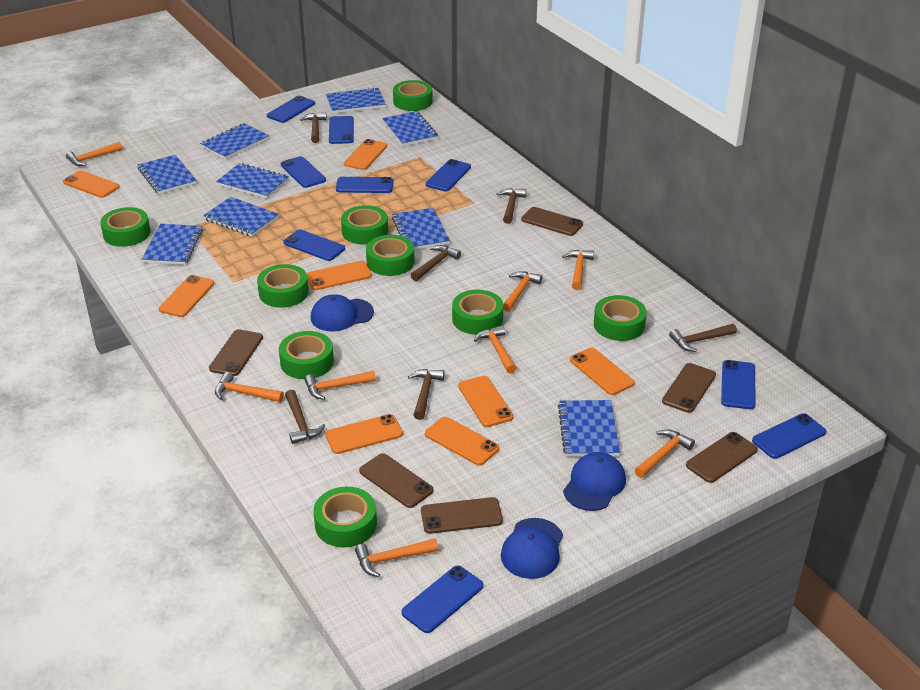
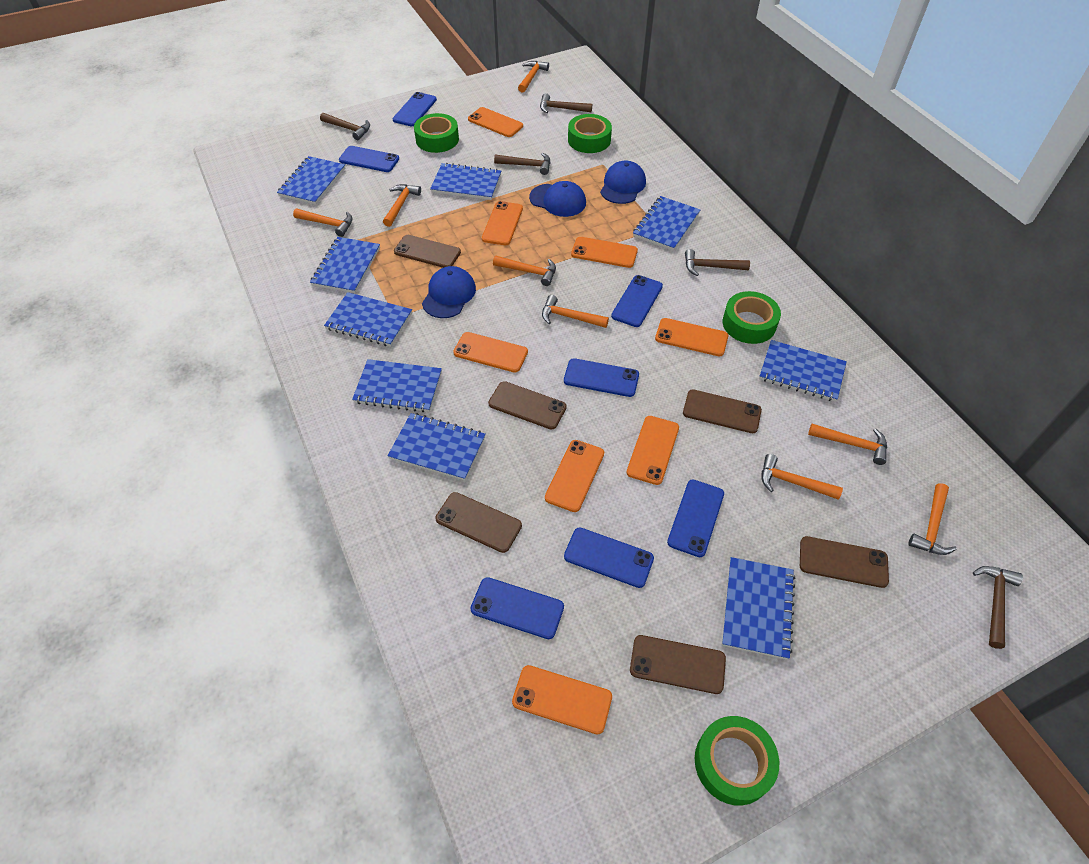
blue phone: [267,96,315,123] [281,156,326,188] [283,229,345,261] [329,116,354,144] [336,177,393,193] [401,566,483,633] [426,159,471,191] [721,360,755,409] [752,413,826,459] = 9 -> [339,146,399,172] [393,92,437,126] [470,577,564,639] [564,358,639,397] [564,528,654,588] [611,275,663,327] [667,480,724,557] = 7
brown hammer: [285,390,326,444] [300,112,327,143] [408,369,445,420] [411,245,461,281] [497,188,527,224] [669,324,737,352] = 6 -> [320,113,370,140] [494,153,550,175] [540,93,592,113] [685,249,750,276] [973,566,1023,649] = 5
green tape: [100,207,151,247] [257,264,309,308] [279,331,334,379] [313,487,377,547] [341,205,388,245] [366,235,415,276] [393,80,433,111] [452,290,503,335] [594,295,647,341] = 9 -> [414,113,459,153] [568,114,612,153] [695,716,779,806] [723,291,781,344] = 4

